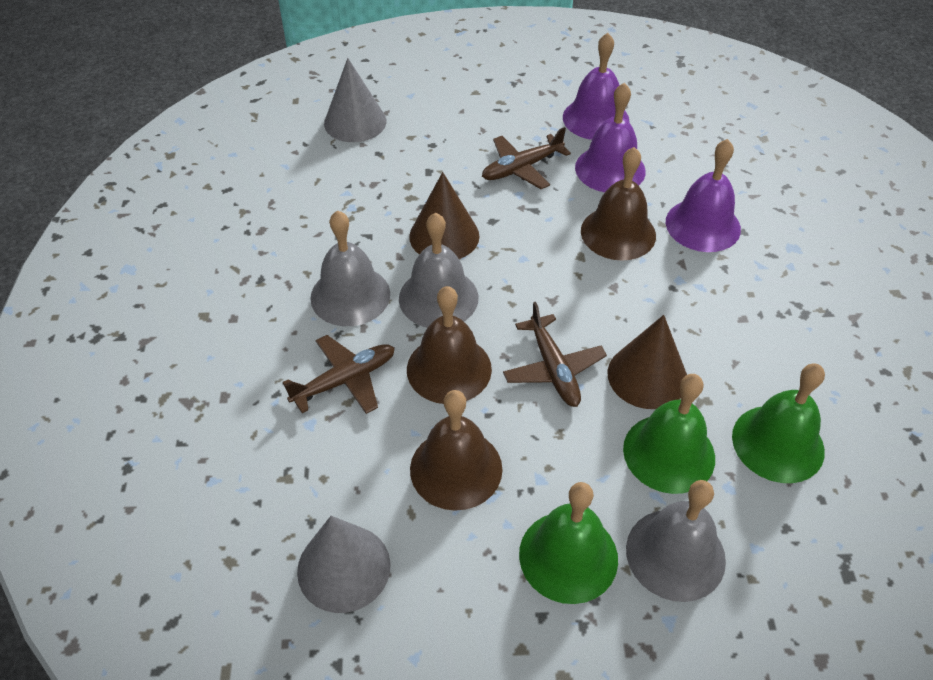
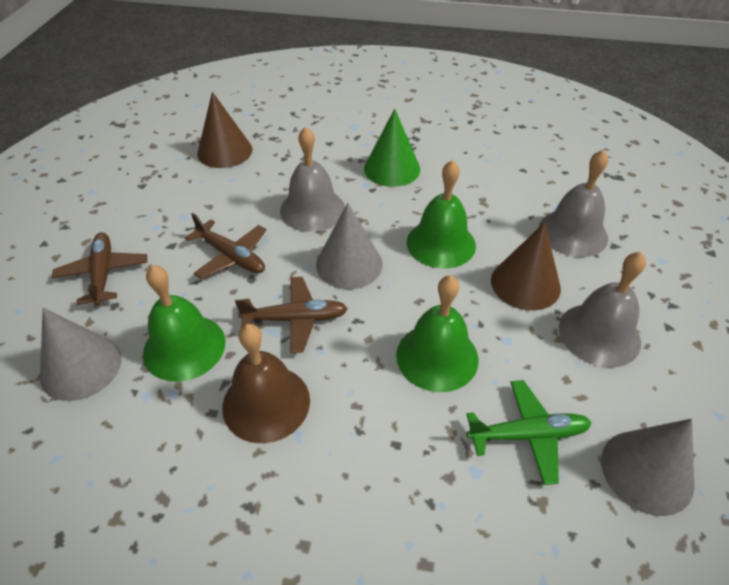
brown bell: [407,286,492,404] [410,390,502,511] [581,147,656,261] = 3 -> [222,324,310,443] = 1
green cone: none = 0 -> [364,109,420,187] = 1
green plane: none = 0 -> [466,380,592,485] = 1
grey cone: [297,516,391,613] [324,58,387,142] = 2 -> [40,308,122,401] [316,203,383,289] [601,419,694,516] = 3
purple bell: [563,33,630,140] [575,83,646,192] [666,139,741,252] = 3 -> none = 0

